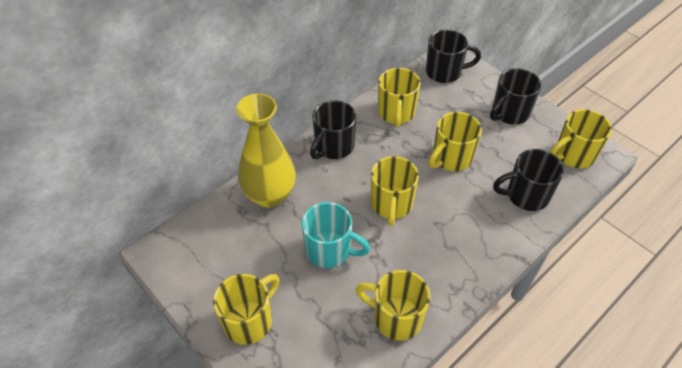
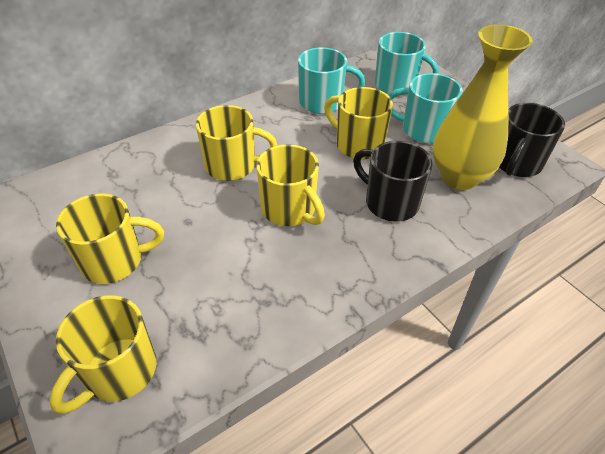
black mug: [310,100,356,159] [426,30,481,83] [490,68,542,125] [493,149,564,211] = 4 -> [353,141,432,222] [499,103,565,177] = 2
turquoise mug: [302,202,370,268] = 1 -> [298,47,365,114] [375,32,439,96] [388,73,463,143] = 3
yellow mug: [213,274,280,345] [355,270,430,341] [371,156,419,226] [378,68,421,127] [429,112,482,171] [550,109,612,169] = 6 -> [49,295,157,414] [56,193,164,284] [196,105,278,181] [256,144,325,226] [324,87,393,160] = 5

